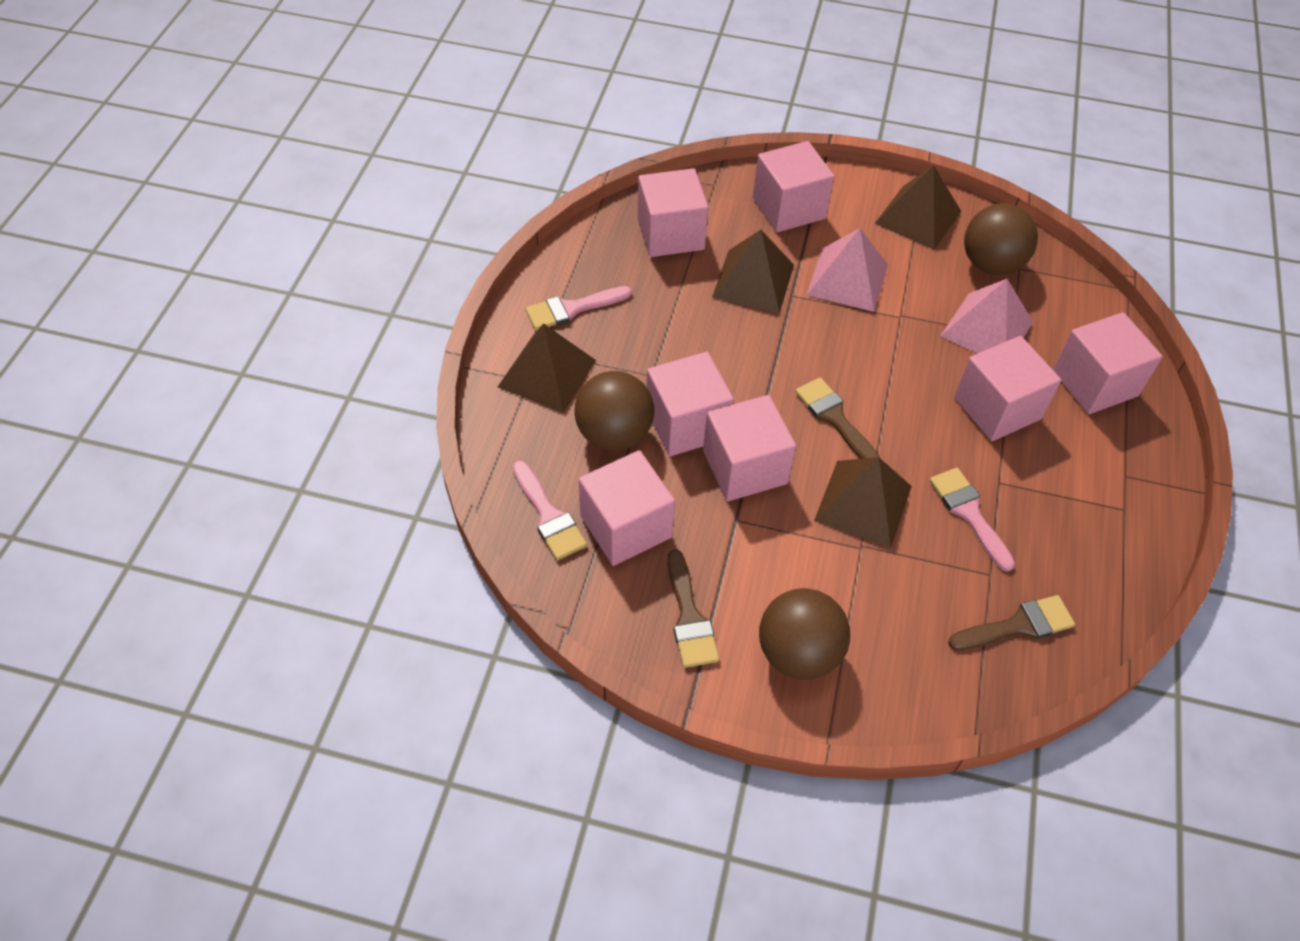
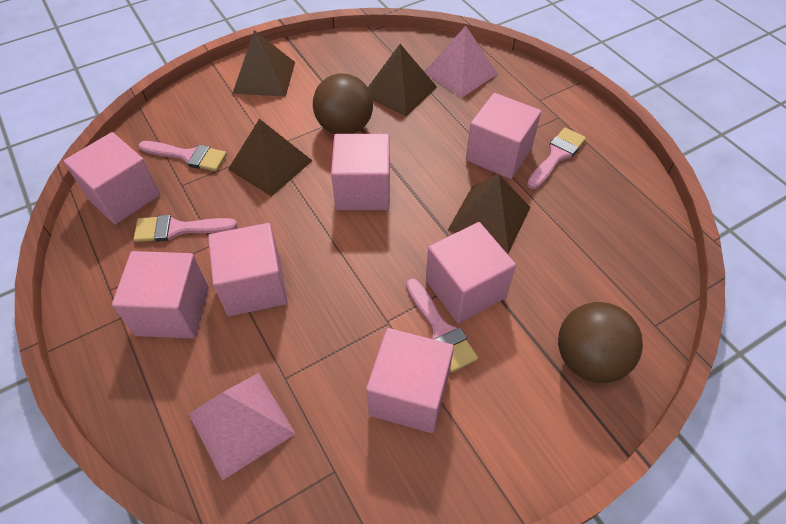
brown ball: [575,371,654,451] [759,588,850,680] [964,203,1038,275] = 3 -> [313,73,373,134] [558,302,643,383] = 2
brown brush: [668,550,719,668] [795,378,880,459] [948,595,1075,651] = 3 -> none = 0
pink brush: [512,461,587,560] [525,286,632,330] [930,468,1015,572] = 3 -> [134,215,237,242] [139,141,227,171] [406,278,478,373] [527,128,586,189] = 4

